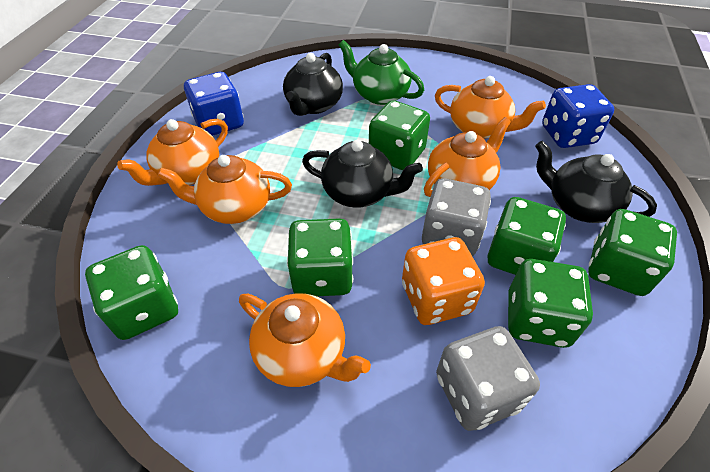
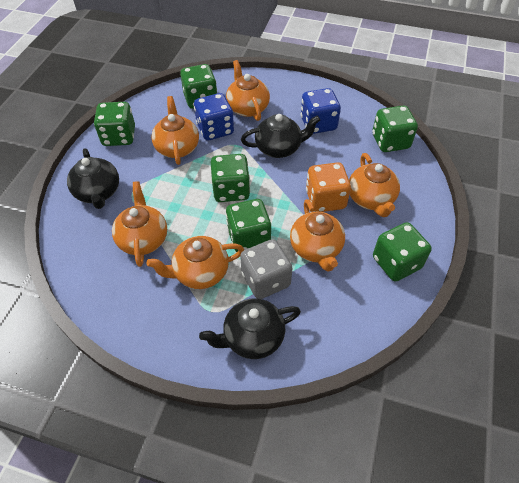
green teapot: [339,40,424,105] = 1 -> none = 0
grey dice: [422,178,491,257] [436,326,540,431] = 2 -> [240,239,292,299] = 1
orange teapot: [117,119,228,186] [158,155,292,224] [239,293,371,387] [424,117,511,197] [435,76,546,139] = 5 -> [112,181,167,267] [147,236,244,289] [151,96,199,165] [226,60,270,121] [290,199,345,272] [349,153,400,217] = 6

